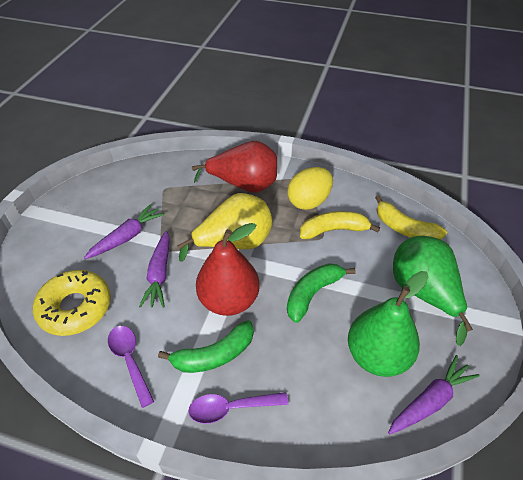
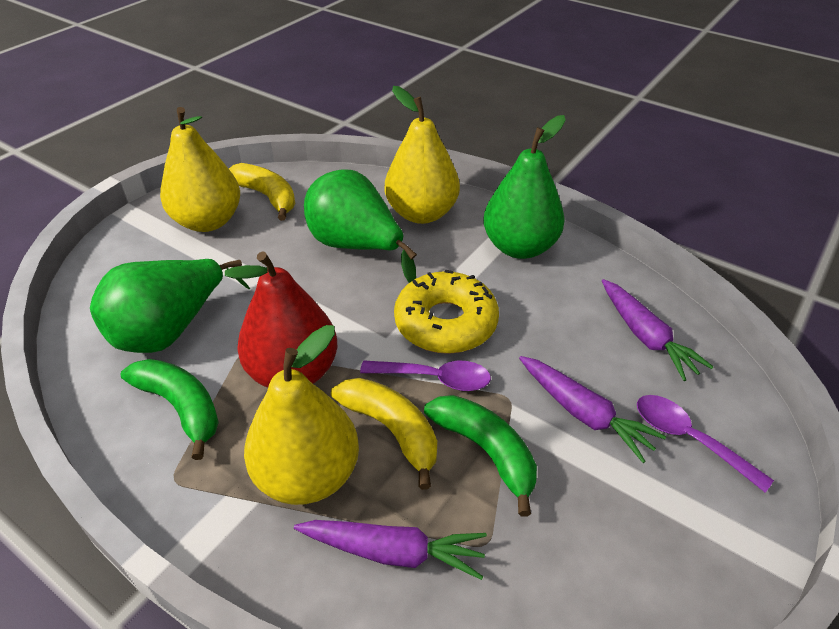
green pear: [348,271,428,377] [393,236,473,346] = 2 -> [90,259,250,353] [304,169,417,283] [483,115,566,259] = 3
red pear: [192,141,277,193] [196,223,260,316] = 2 -> [225,251,337,388] = 1
yellow egg: [287,167,333,210] = 1 -> none = 0
yellow pear: [177,193,273,262] = 1 -> [160,107,240,232] [244,325,359,505] [385,86,460,224] = 3

